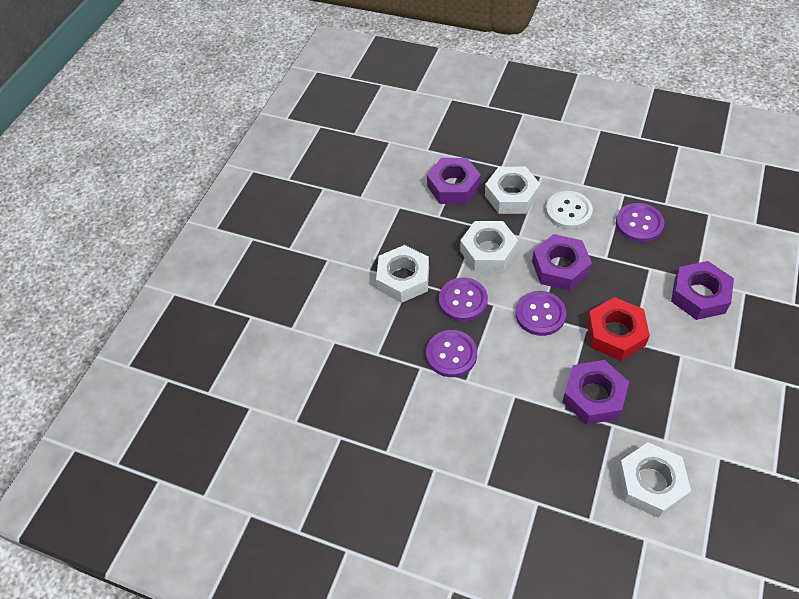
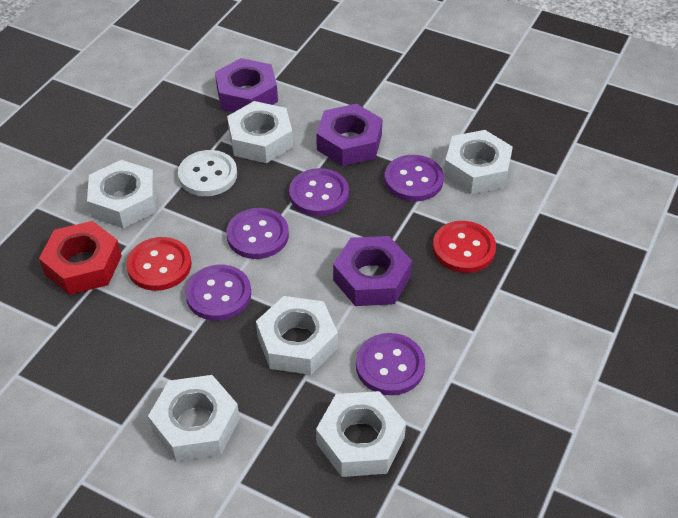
purple button: [426,330,477,377] [439,278,488,321] [515,291,566,336] [616,203,664,242] = 4 -> [185,265,251,321] [226,208,289,259] [289,168,349,216] [356,333,425,395] [385,155,444,201] = 5
purple nut: [427,158,481,204] [532,234,592,291] [562,360,629,425] [671,261,734,320] = 4 -> [215,58,278,112] [316,104,383,166] [333,236,412,306] = 3
red button: none = 0 -> [126,237,192,291] [433,221,496,273] = 2
white nut: [376,245,429,303] [460,221,518,271] [485,167,540,214] [617,442,691,518] = 4 -> [87,160,156,228] [148,375,240,461] [227,101,293,163] [256,296,338,375] [316,391,406,477] [444,130,513,194] = 6

